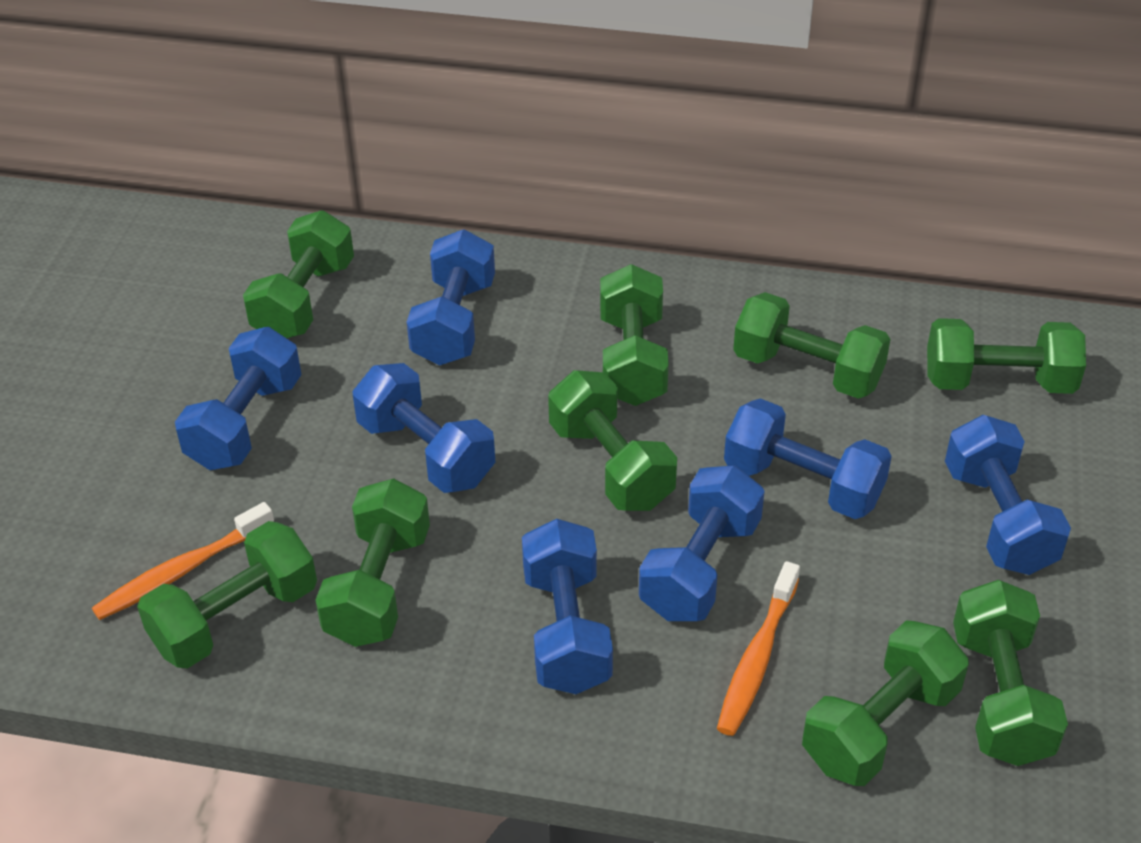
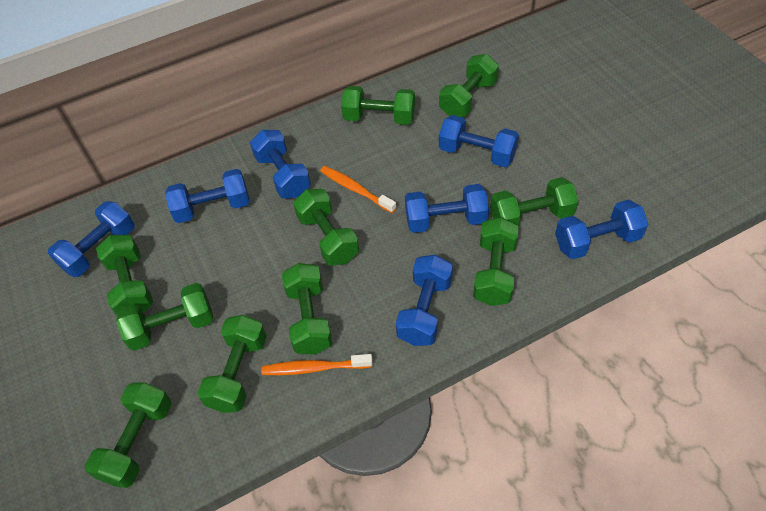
green dumbbell: [137,521,317,669] [243,210,354,338] [315,478,430,647] [548,370,677,511] [600,264,669,406] [733,292,890,399] [802,620,969,786] [927,318,1086,394] [953,580,1068,766] = 9 -> [85,382,172,488] [96,235,153,316] [116,283,213,351] [197,315,267,413] [282,263,333,355] [293,189,359,266] [341,86,415,125] [439,54,499,117] [473,217,519,306] [490,177,578,226] = 10

